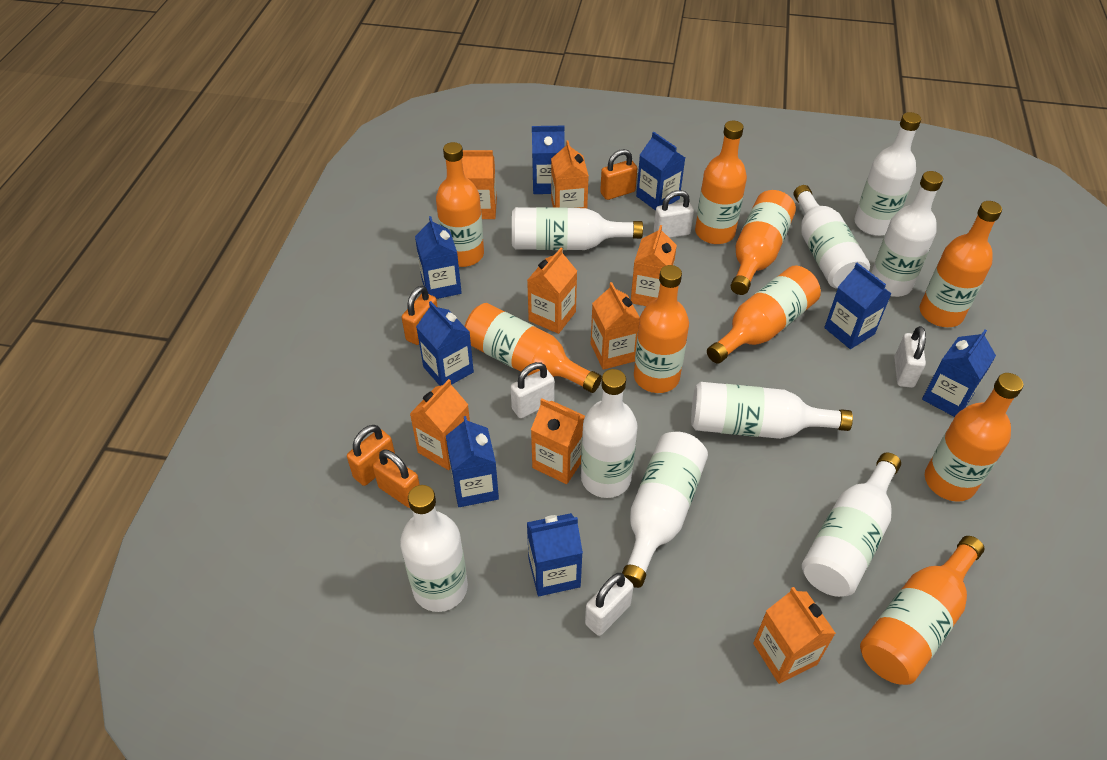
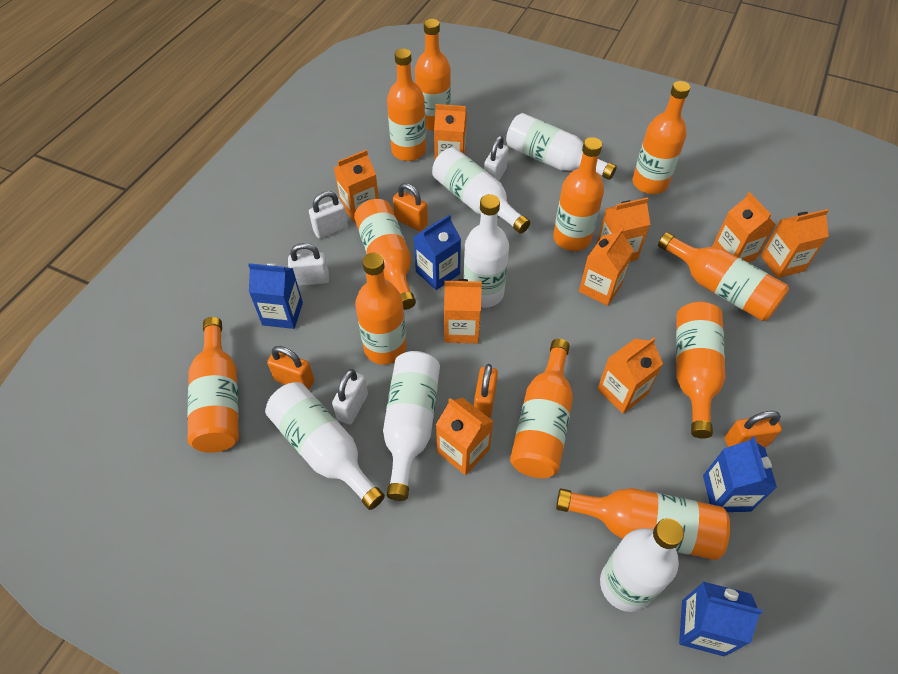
blue carton: [415,216,462,299] [416,301,474,386] [446,416,499,507] [527,513,583,596] [532,126,565,194] [636,132,685,211] [824,263,892,349] [922,330,996,417] = 8 -> [248,263,303,329] [414,215,461,290] [679,582,763,656] [703,437,777,512] = 4
orange bottle: [436,142,484,267] [465,303,602,393] [634,265,689,393] [695,121,747,244] [707,266,821,364] [731,190,796,295] [860,536,985,685] [920,201,1002,327] [925,373,1023,502] = 9 -> [187,317,239,453] [354,199,416,310] [355,253,407,365] [387,48,426,161] [415,19,451,131] [510,339,573,478] [553,137,604,251] [556,488,730,560] [632,81,690,194] [658,232,789,321] [676,302,725,439] = 11
orange carton: [410,379,470,470] [462,150,497,219] [527,248,577,334] [531,399,585,484] [551,140,589,208] [591,282,640,370] [631,225,677,306] [753,587,836,684] = 8 -> [334,150,379,222] [434,104,467,159] [436,397,493,475] [444,279,482,343] [579,228,634,306] [597,197,651,261] [597,337,663,414] [712,192,776,263] [760,209,829,278] = 9
white bottle: [400,485,468,612] [512,207,643,250] [581,369,638,498] [622,432,708,588] [691,382,853,439] [793,185,870,289] [802,452,901,597] [854,112,921,236] [871,171,943,297] = 9 -> [265,382,385,510] [383,351,440,501] [432,147,530,234] [464,194,509,308] [506,113,617,180] [600,518,684,612] = 6

